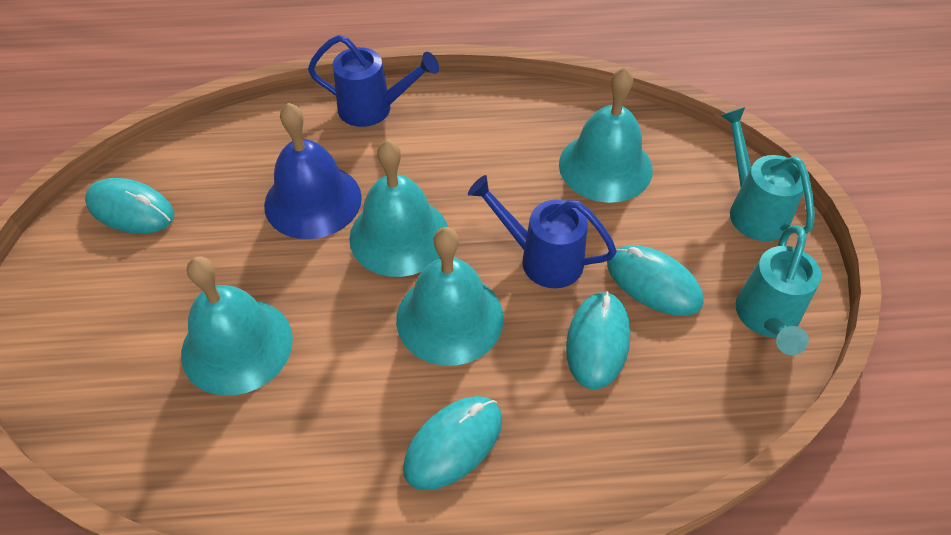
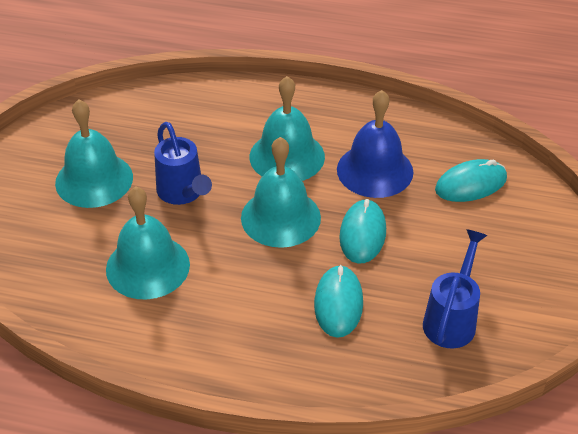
turquoise mouse: [85,178,174,234] [403,396,502,490] [566,291,631,389] [607,245,704,316] = 4 -> [314,265,363,338] [339,199,386,264] [435,159,507,202] = 3
turquoise watering can: [720,107,815,241] [736,225,821,355] = 2 -> none = 0

